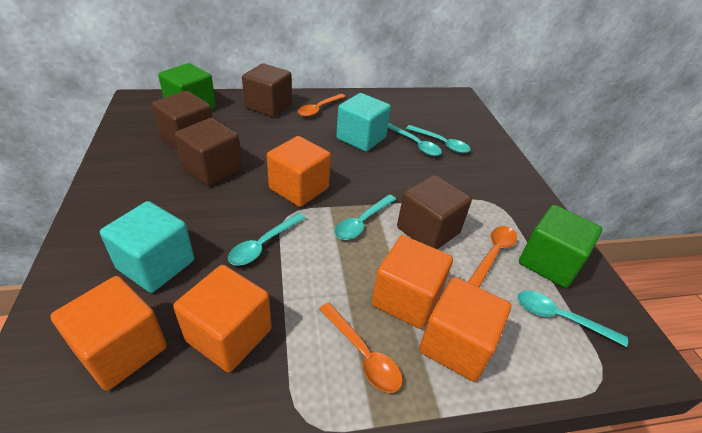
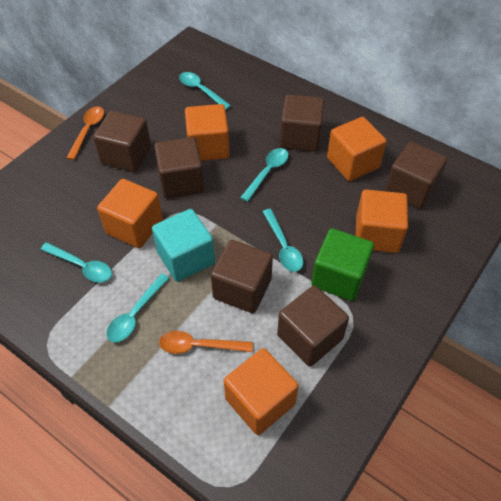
brown cube: [152,91,212,150] [175,118,242,186] [242,64,292,117] [397,175,472,249] = 4 -> [93,111,151,172] [154,137,204,199] [211,240,273,313] [277,285,349,367] [280,94,325,152] [385,142,448,209] = 6
green cube: [158,63,216,109] [519,205,602,288] = 2 -> [311,228,374,301] = 1
orange spoon: [298,94,346,117] [319,302,403,393] [468,226,517,287] = 3 -> [66,107,104,160] [159,331,253,354] = 2
turquoise cube: [100,201,194,293] [336,93,391,152] = 2 -> [152,209,215,282] = 1

